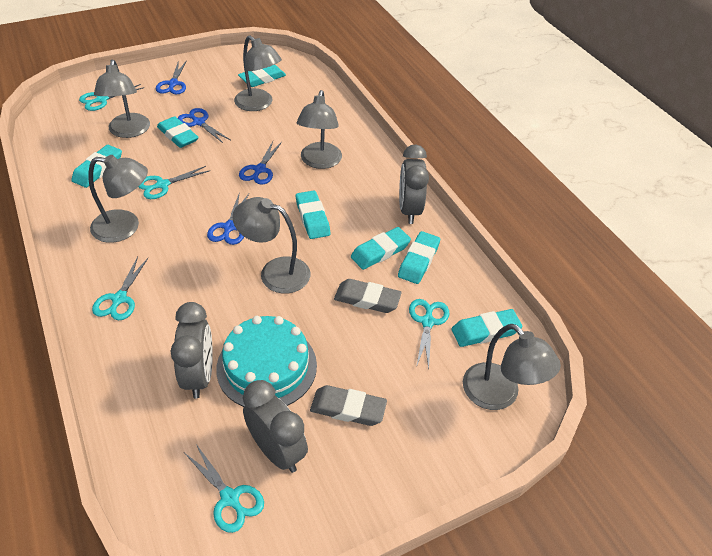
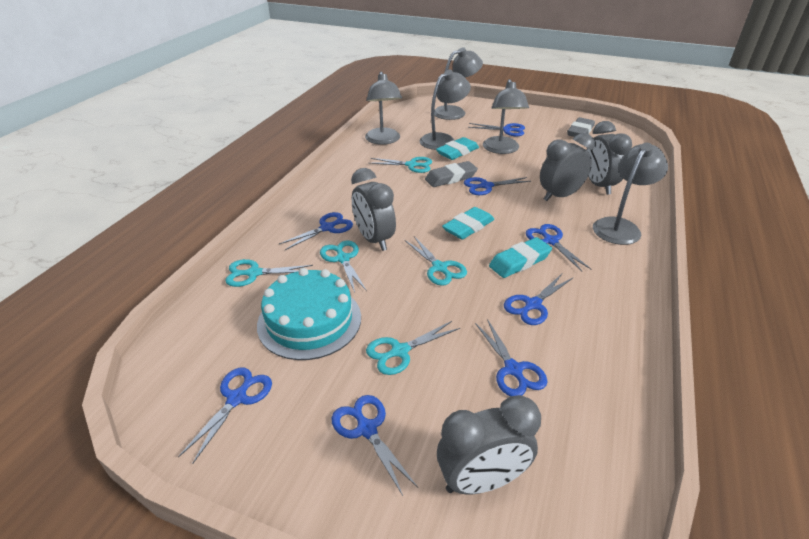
blue scissors: [156,60,187,94] [178,108,230,143] [207,192,249,245] [239,141,282,185] = 4 -> [178,368,272,464] [279,212,353,250] [331,395,418,496] [464,177,531,195] [468,123,525,136] [475,319,548,396] [504,274,573,325] [526,224,591,271] = 8
grey clock: [170,302,213,398] [243,380,308,473] [399,144,429,224] = 3 -> [351,168,396,251] [437,395,541,495] [540,133,594,201] [587,121,632,195] = 4
grey lamp: [89,155,148,243] [94,60,150,138] [232,197,310,293] [234,35,282,111] [297,90,342,169] [463,324,561,410] = 6 -> [365,72,402,145] [420,70,471,150] [434,47,483,120] [483,79,529,154] [593,143,668,245] = 5
turquoise eraser: [71,145,122,188] [157,116,199,148] [238,65,286,87] [296,191,330,239] [351,227,411,270] [398,231,440,284] [451,309,523,347] = 7 -> [436,137,479,160] [442,207,494,240] [489,237,552,278] = 3

